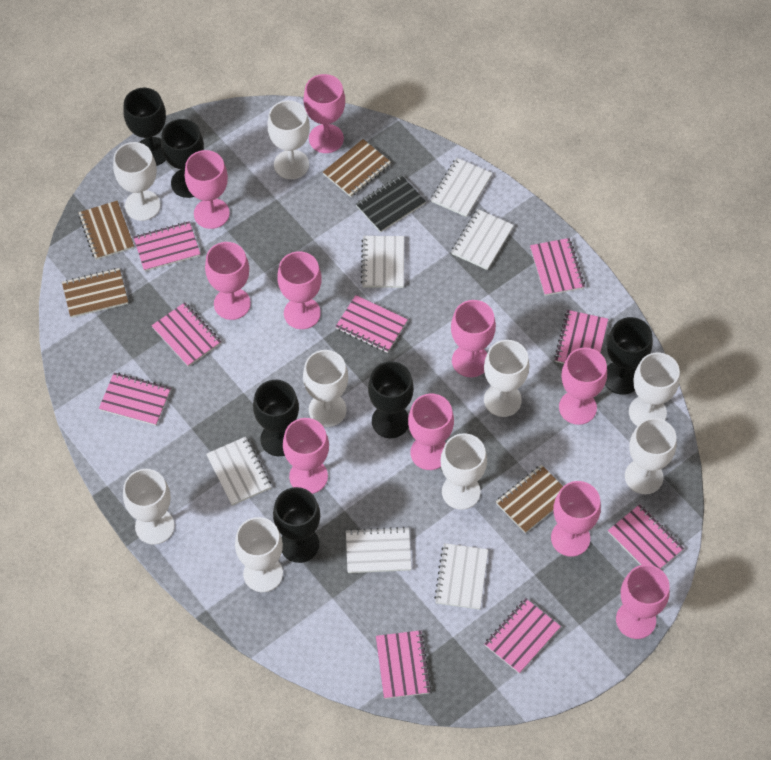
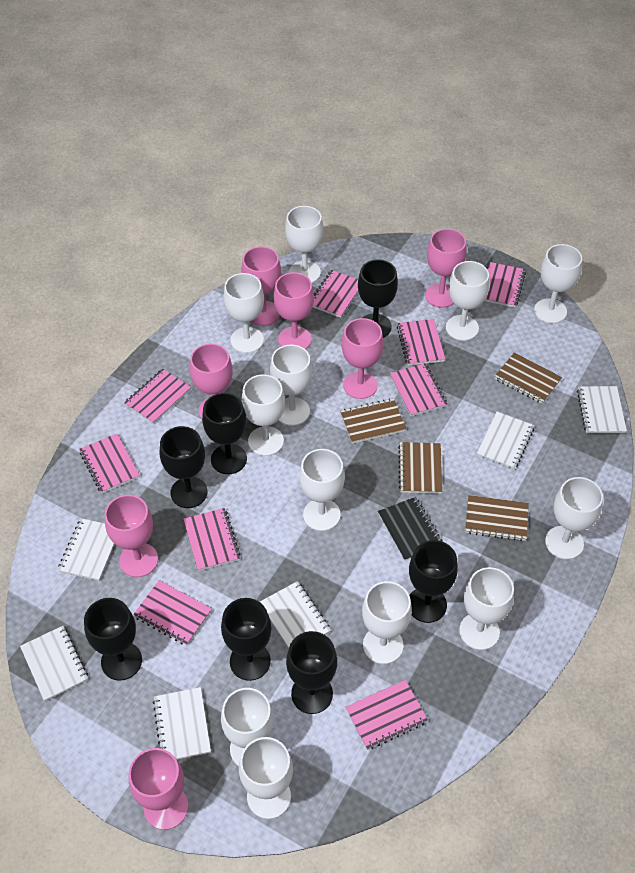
black goblet: [123,88,166,166] [161,119,204,198] [253,380,299,456] [273,487,320,563] [368,361,414,438] [605,317,653,395] = 6 -> [84,598,142,681] [160,426,208,508] [202,393,247,474] [221,598,271,681] [286,631,337,714] [358,259,398,338] [409,540,458,623] = 7
pink goblet: [185,150,230,229] [205,242,251,320] [277,251,322,329] [283,418,329,494] [304,74,345,153] [408,394,454,470] [451,300,496,377] [551,481,601,557] [559,348,607,425] [616,565,670,639] = 10 -> [105,495,158,577] [129,748,188,830] [190,344,233,419] [242,246,281,326] [274,272,314,349] [342,318,383,399] [425,229,467,308] = 7
white goblet: [113,142,161,221] [123,469,175,545] [235,517,283,592] [267,100,310,179] [303,350,348,427] [440,433,487,510] [484,340,529,417] [625,418,676,494] [629,353,680,426] = 9 -> [221,688,274,766] [224,273,264,353] [239,737,293,819] [242,374,285,456] [270,345,313,426] [285,206,323,283] [299,449,345,531] [362,581,412,664] [446,261,489,341] [459,567,514,650] [534,244,582,324] [545,477,603,559] = 12

